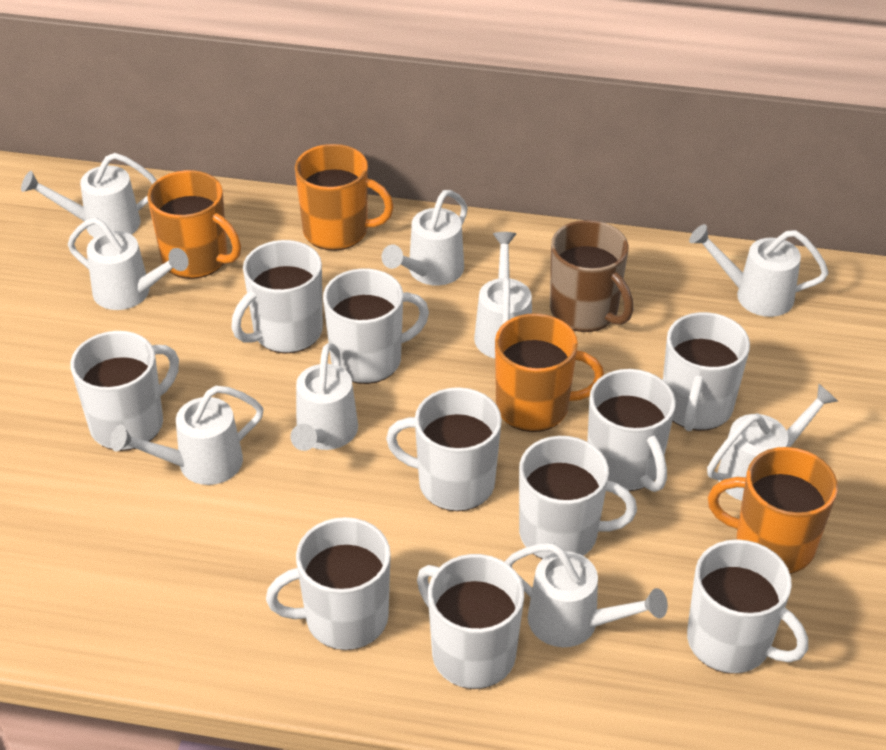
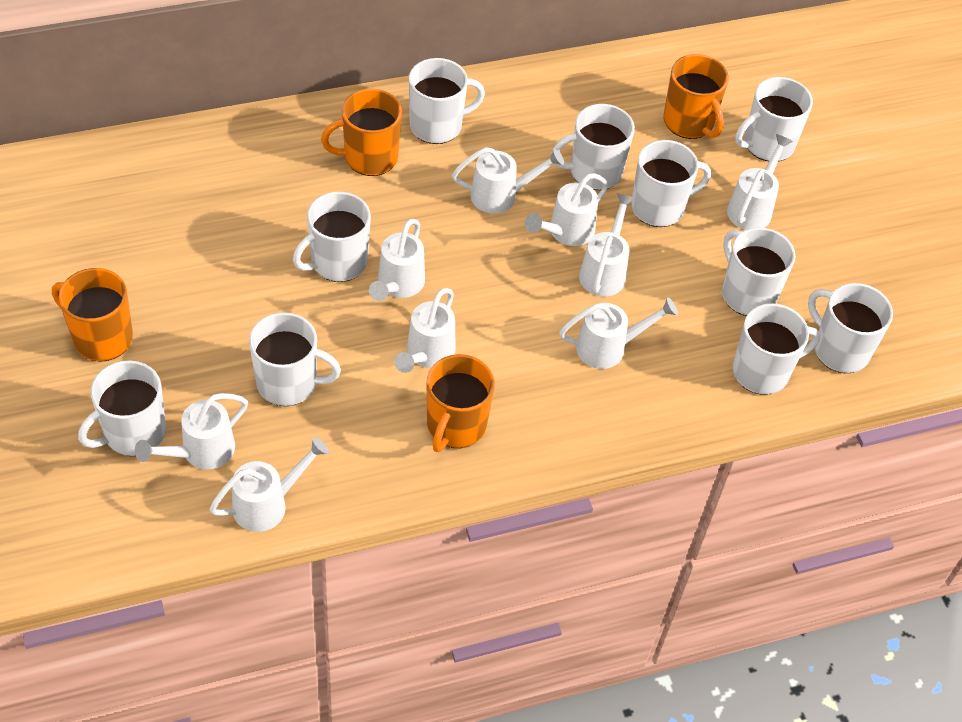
brown mug: [550,220,634,332] = 1 -> none = 0

